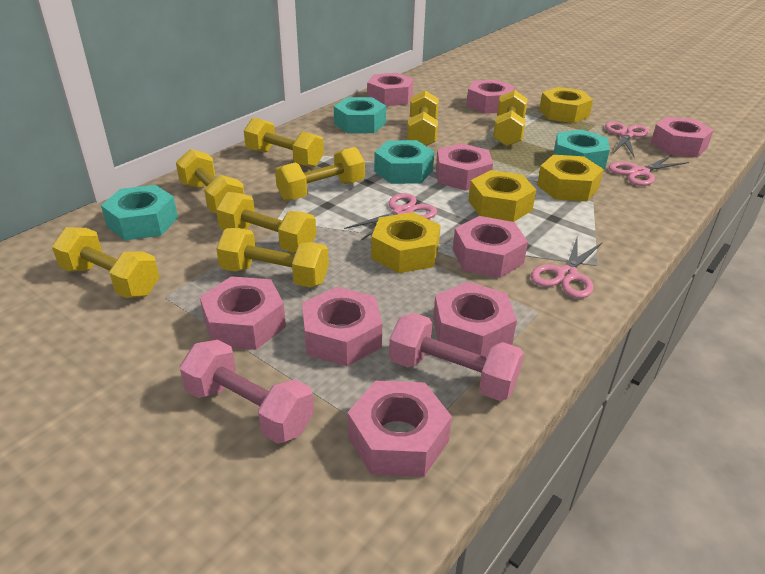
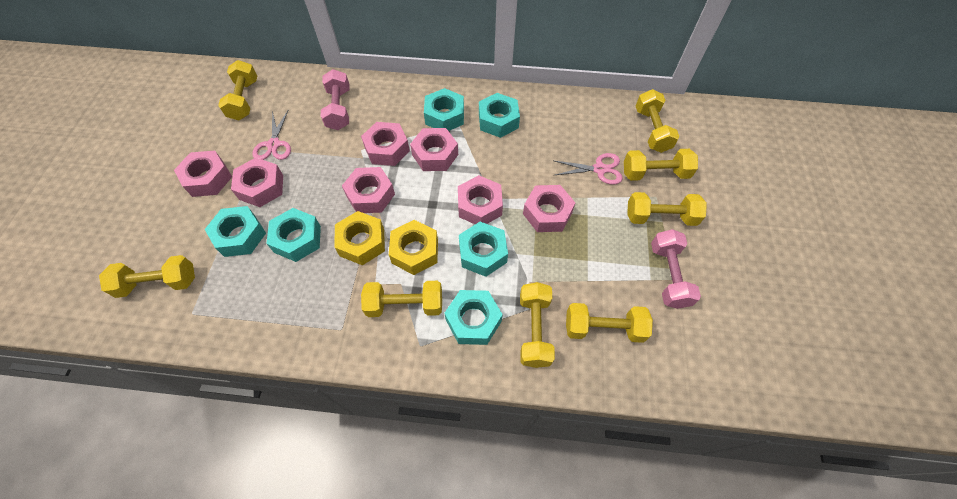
pink nut: [200,276,286,350] [302,287,382,366] [348,381,452,477] [367,73,414,106] [433,282,517,357] [436,143,493,191] [453,216,528,278] [466,80,515,114] [651,117,714,157] = 9 -> [174,151,232,197] [231,158,283,207] [342,167,395,213] [361,122,410,166] [410,128,458,171] [458,175,503,224] [523,185,576,232] = 7
pink scissors: [344,193,437,240] [531,238,603,298] [605,121,649,157] [608,155,689,186] = 4 -> [252,111,291,160] [553,153,623,185] = 2
turquoise nut: [101,185,178,241] [334,97,386,134] [374,140,434,184] [554,129,610,169] = 4 -> [205,206,266,257] [267,208,321,262] [424,88,464,131] [445,290,503,345] [459,222,508,277] [479,93,520,138] = 6
yellow nut: [371,212,441,273] [469,170,536,222] [537,155,604,202] [539,87,593,123] = 4 -> [334,211,385,265] [389,220,438,275] = 2

